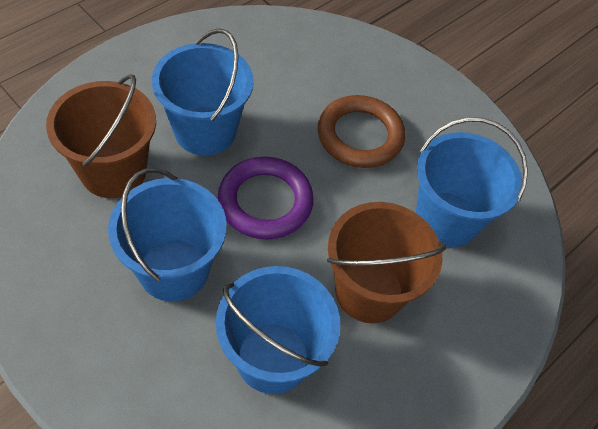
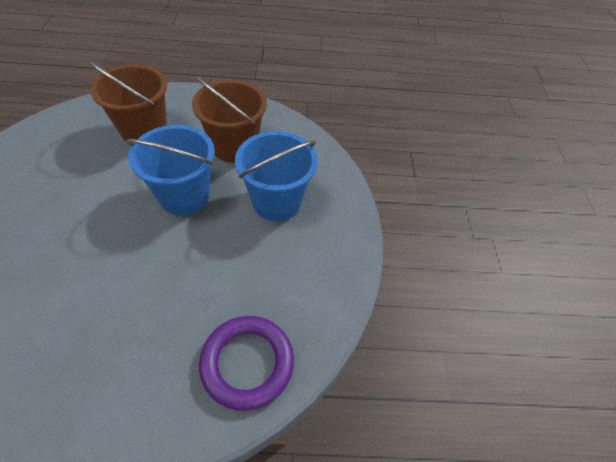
blue bucket: [108,168,226,302] [152,28,254,156] [216,266,340,394] [416,117,528,247] = 4 -> [126,125,215,216] [235,131,318,221] = 2
brown ring: [318,95,405,168] = 1 -> none = 0

